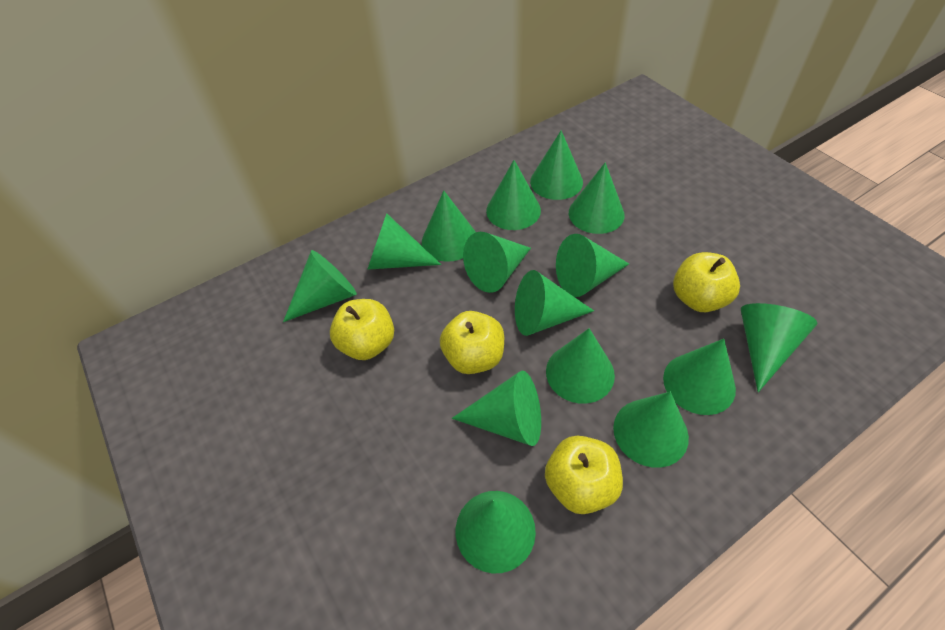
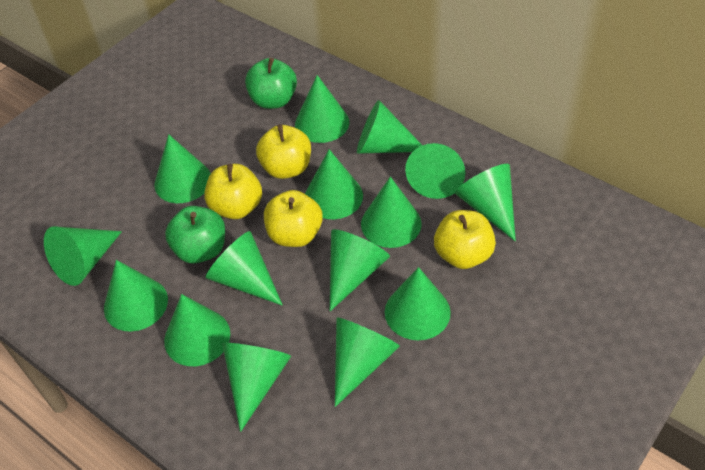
green apple: none = 0 -> [165,206,225,264] [245,58,297,109] = 2

